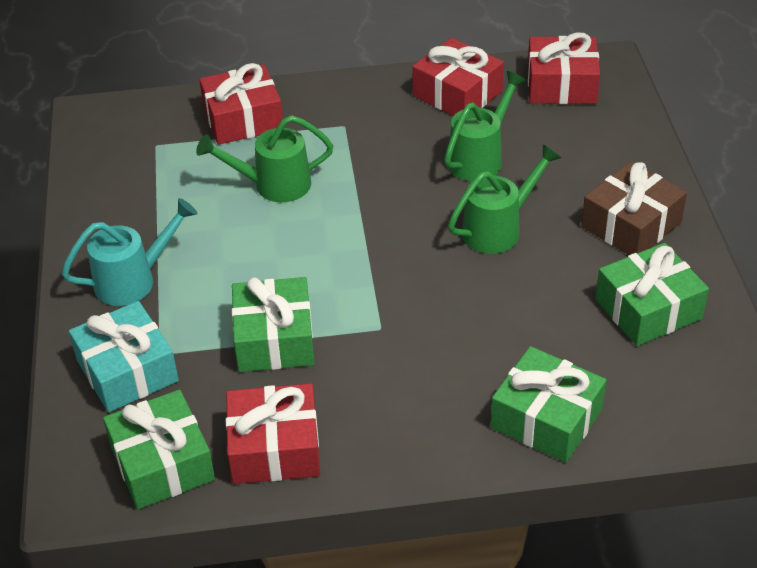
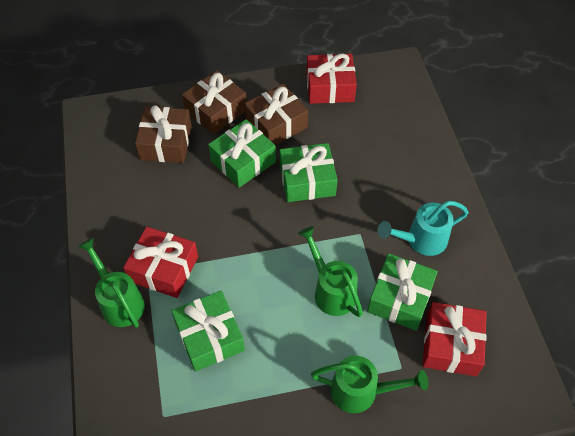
brown gift: [581,161,687,255] = 1 -> [135,105,192,163] [182,70,247,135] [244,84,308,145] = 3
red gift: [199,63,283,145] [226,383,320,484] [412,38,504,116] [528,33,600,104] = 4 -> [123,227,198,298] [307,54,357,104] [423,302,487,376] = 3
turquoise gift: [69,301,179,412] = 1 -> none = 0

